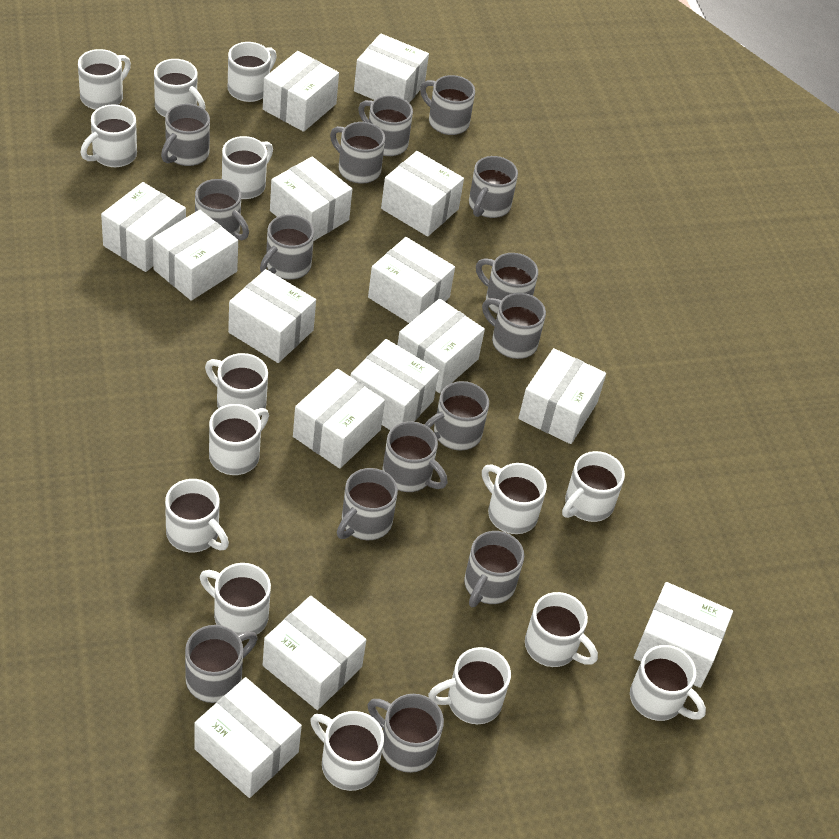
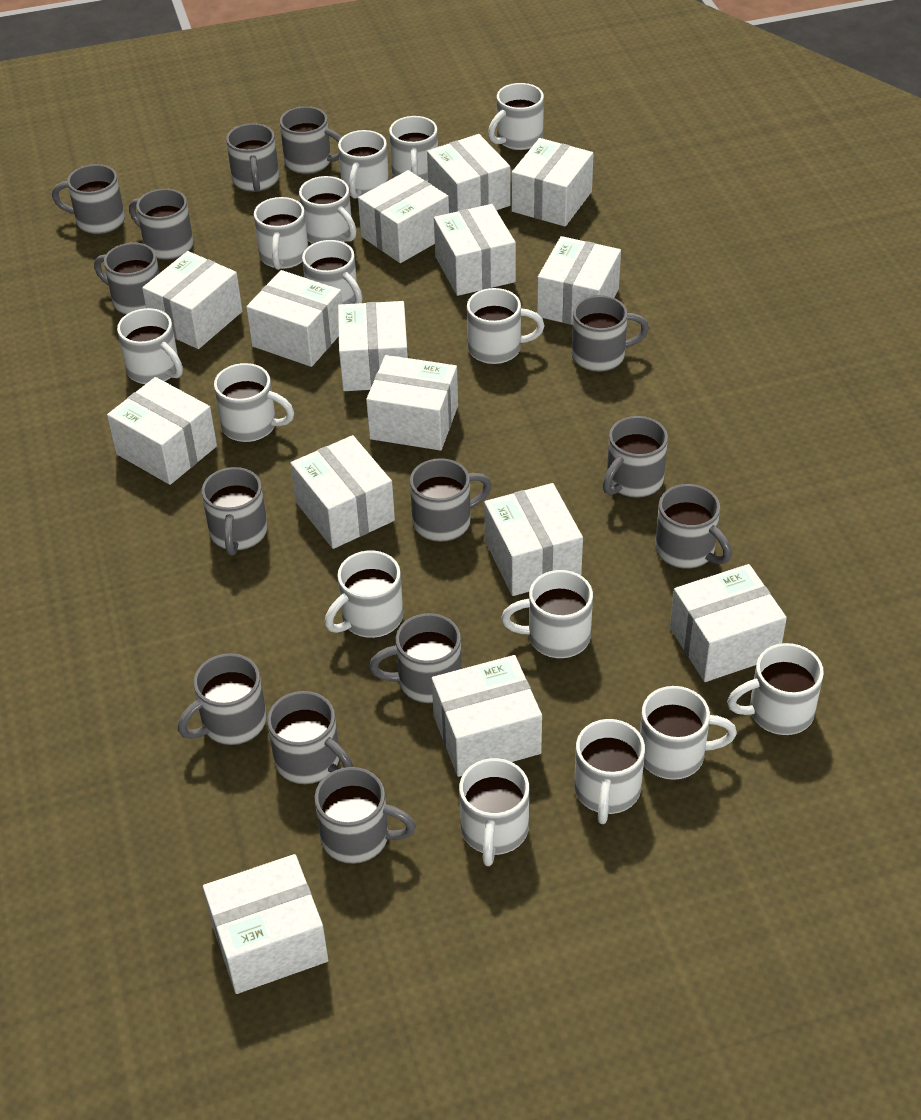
grey mug: [161,104,210,166] [185,625,257,703] [195,179,249,240] [260,214,314,279] [330,122,385,184] [337,468,398,540] [358,95,413,156] [368,694,444,773] [382,422,447,492] [420,75,475,135] [424,381,489,451] [464,531,524,607] [469,156,518,218] [476,253,538,314] [482,293,546,359] = 15 -> [52,164,125,234] [94,243,159,315] [129,189,194,260] [178,653,267,745] [202,467,268,556] [226,123,279,192] [267,691,353,784] [280,106,342,174] [315,767,416,864] [369,613,462,703] [410,458,492,542] [572,295,649,372] [603,416,668,498] [655,484,732,569] = 14

